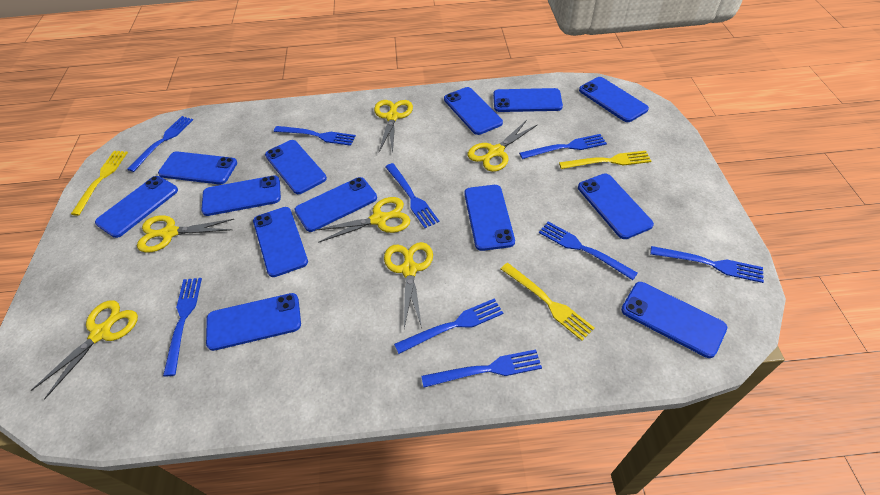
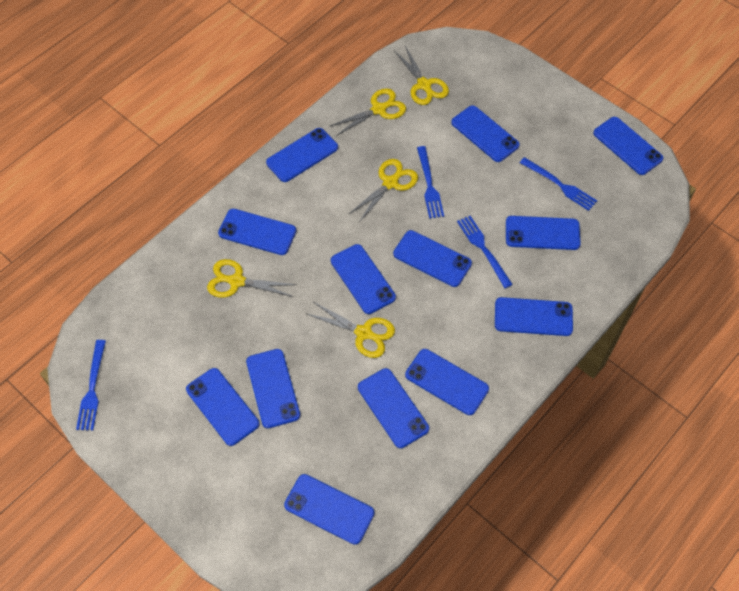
blue fork: [127,116,193,172] [163,278,202,376] [274,126,356,146] [386,163,439,228] [394,298,503,354] [421,350,542,388] [519,134,607,159] [539,222,638,280] [650,246,764,283] = 9 -> [76,340,106,430] [417,146,444,219] [457,216,513,288] [520,157,597,211] = 4
yellow fork: [71,151,128,216] [501,263,594,341] [559,151,651,169] = 3 -> none = 0
yellow scissors: [31,300,138,400] [137,215,234,253] [315,197,410,243] [374,100,413,153] [384,242,433,328] [468,120,538,172] = 6 -> [207,259,297,298] [307,302,395,358] [329,88,406,136] [349,159,418,222] [395,46,449,105] = 5

